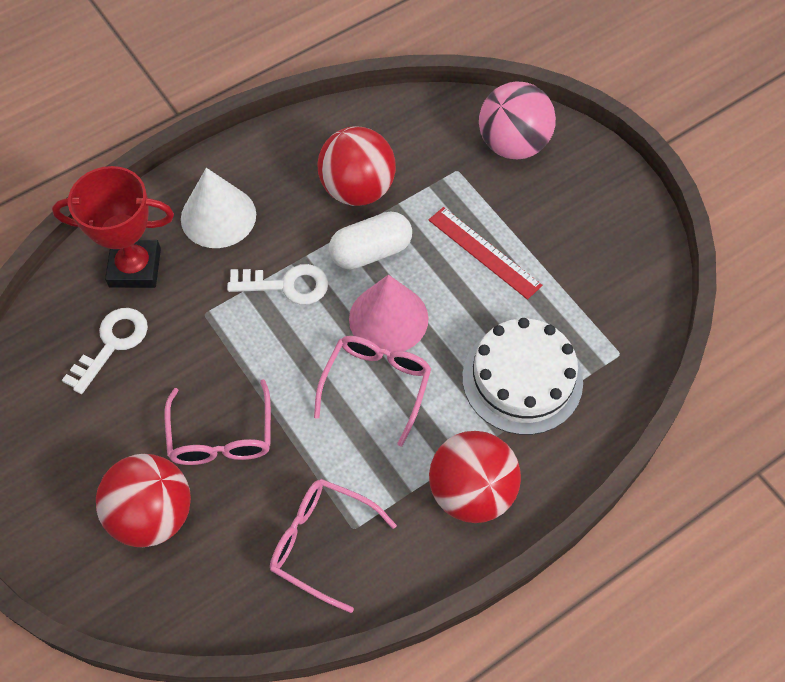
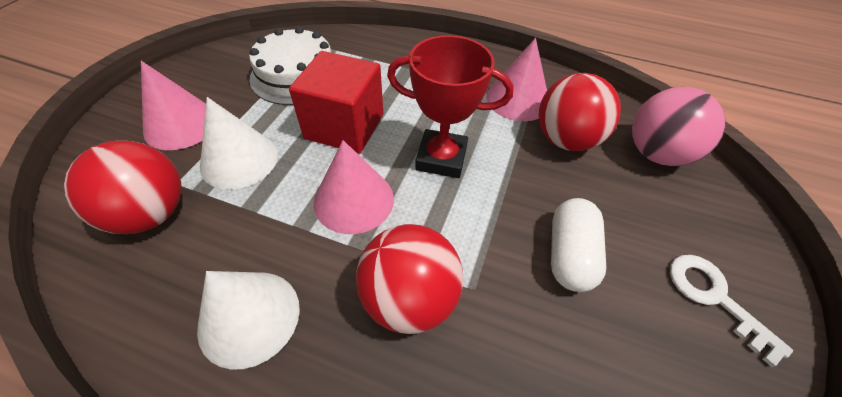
pink cone: [349,275,428,352] = 1 -> [141,61,206,150] [314,140,394,234] [486,38,547,121] = 3
pink glasses: [164,379,271,465] [270,479,397,613] [314,336,432,447] = 3 -> none = 0
red cube: none = 0 -> [289,51,383,153] = 1
red ruler: [429,207,542,300] = 1 -> none = 0
white cone: [181,168,256,248] = 1 -> [197,271,300,369] [200,97,278,190] = 2
white key: [62,308,148,394] [227,264,329,305] = 2 -> [670,255,793,367] = 1

